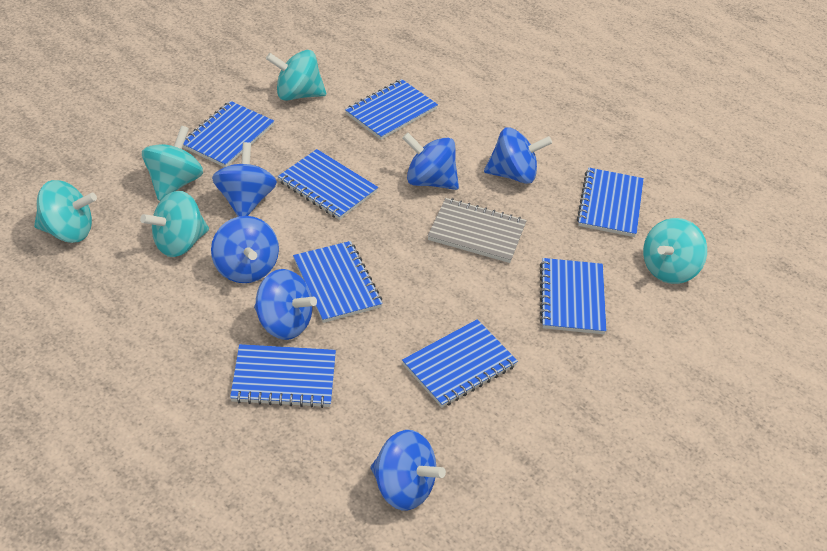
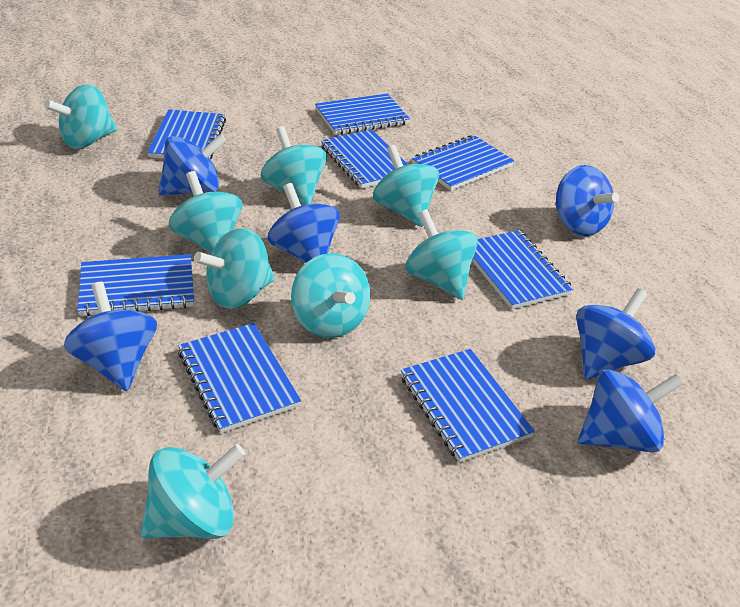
grey notebook: [428,198,527,263] = 1 -> none = 0
turquoise spinning top: [34,180,97,243] [140,191,209,257] [142,126,203,201] [266,50,326,101] [643,218,707,284] = 5 -> [44,84,117,149] [141,444,246,539] [169,171,242,253] [194,228,275,309] [261,126,327,205] [291,253,371,338] [373,145,439,227] [405,209,478,300] = 8

